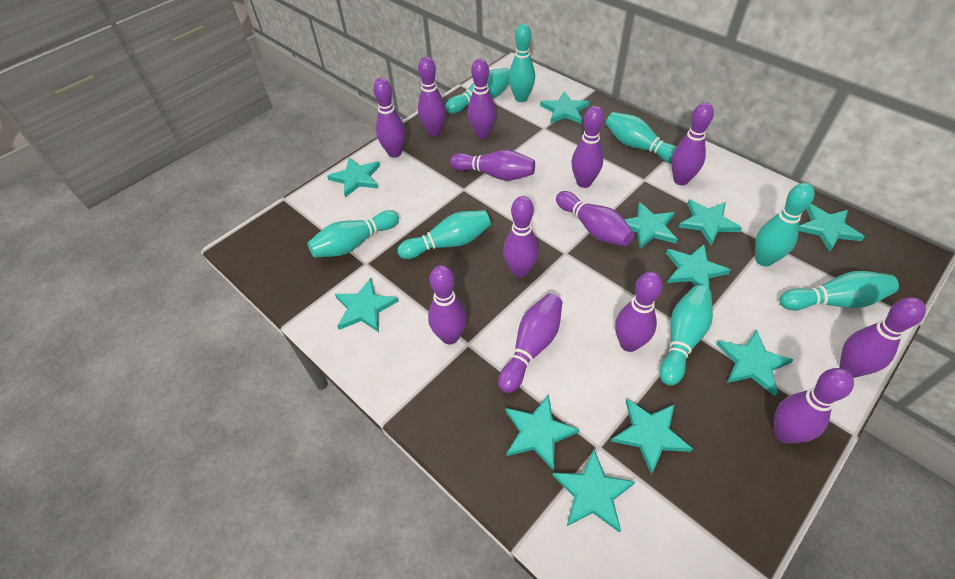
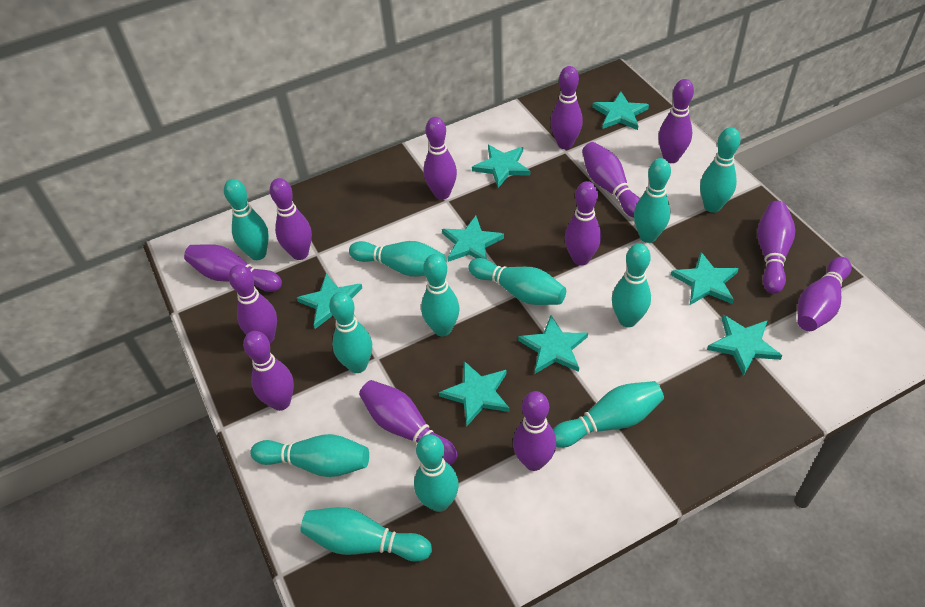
turquoise bowling pin: [308,210,399,257] [397,210,491,259] [445,68,510,114] [509,23,535,102] [606,112,677,164] [660,285,713,386] [755,183,815,267] [780,271,899,311] = 8 -> [224,179,269,260] [250,434,369,477] [300,507,432,562] [329,292,372,373] [349,241,446,277] [414,434,459,512] [421,254,459,336] [468,258,566,305] [553,381,664,448] [612,243,651,327] [634,158,671,243] [700,127,741,213] = 12
turquoise star: [327,157,380,198] [335,278,399,332] [505,395,580,471] [540,91,590,124] [552,449,635,533] [611,399,693,474] [624,202,678,249] [666,244,731,289] [679,199,742,246] [716,330,793,396] [799,204,864,251] = 11 -> [297,274,362,329] [439,361,510,426] [442,216,504,262] [472,145,530,188] [518,315,588,374] [592,91,649,130] [671,252,739,305] [707,315,783,376] = 8

